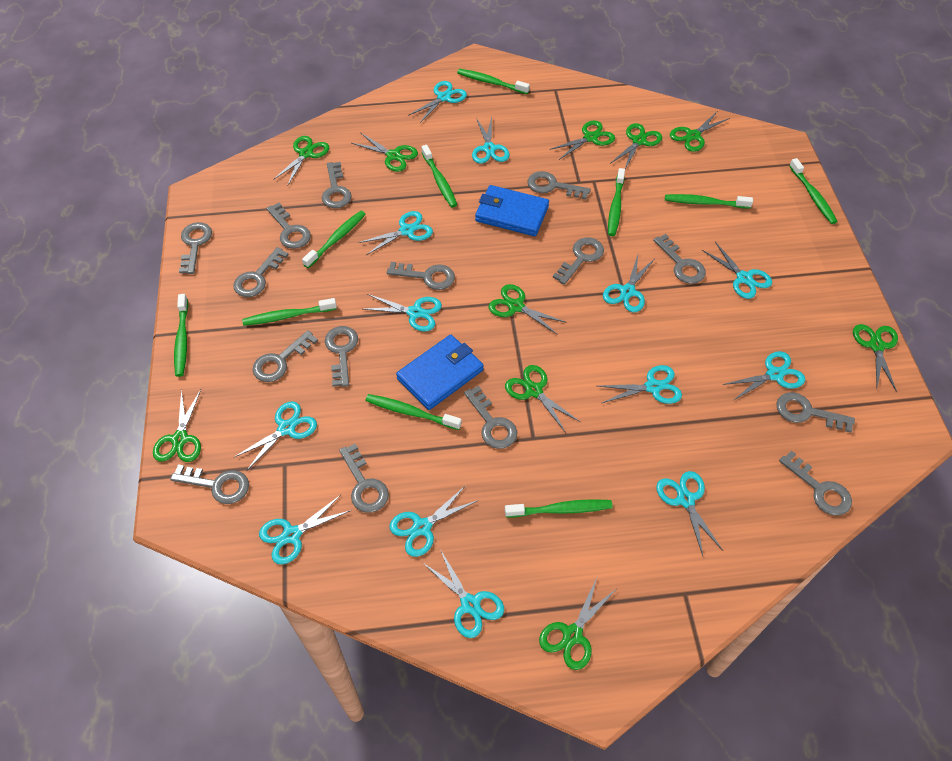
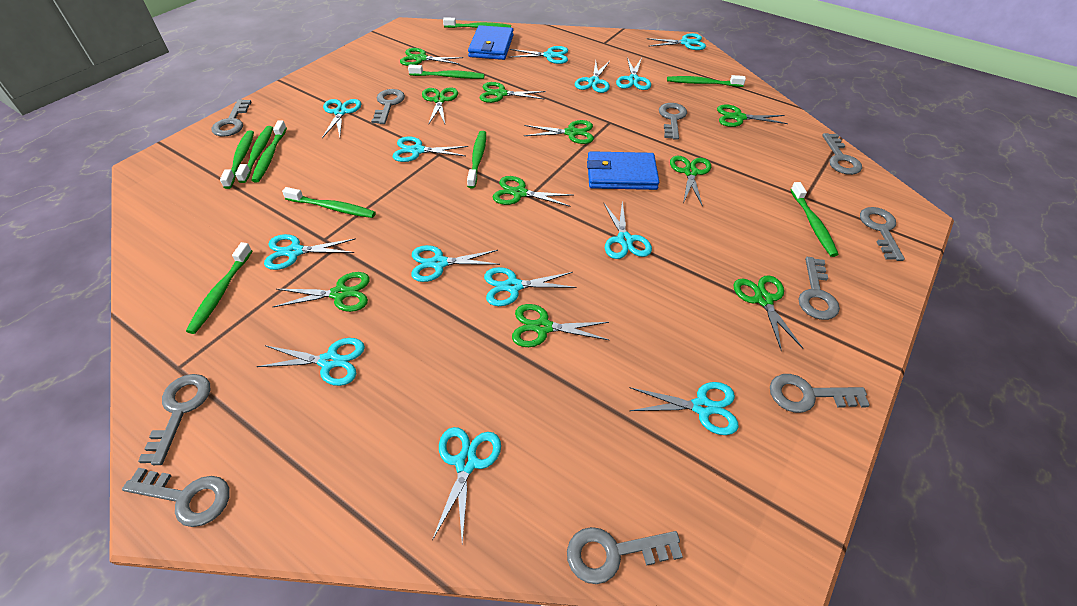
grey key: [170,464,249,504] [179,222,212,274] [233,247,289,297] [253,330,318,382] [266,203,311,249] [322,162,352,208] [325,326,358,387] [339,444,389,513] [386,262,455,290] [464,386,517,449] [527,171,591,199] [553,237,604,285] [653,234,706,284] [776,392,855,433] [779,451,852,516] = 15 -> [122,468,230,527] [138,374,210,465] [212,99,252,137] [371,89,405,124] [567,527,683,584] [659,103,687,140] [770,374,870,413] [799,257,840,320] [822,133,862,175] [860,207,905,261] = 10

